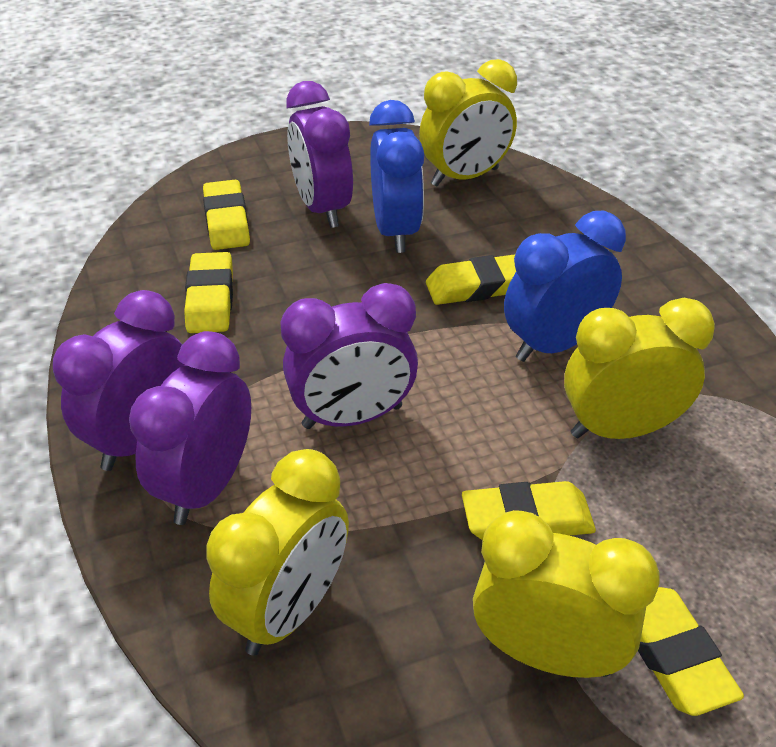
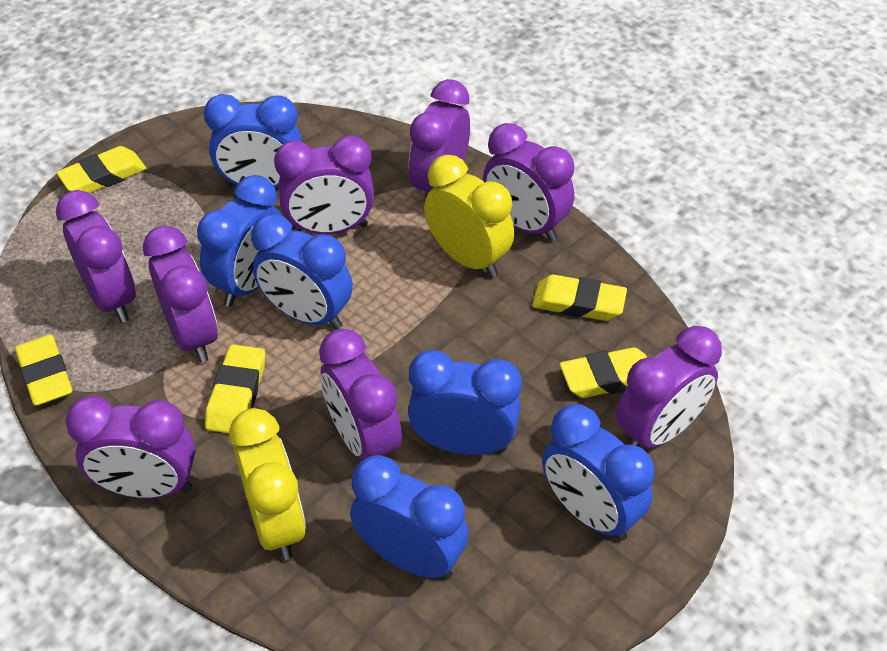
blue clock: [369,100,424,253] [504,211,626,362] = 2 -> [197,175,282,307] [204,94,303,188] [251,214,353,330] [350,455,468,580] [408,350,522,455] [542,404,655,541] = 6
purple clock: [53,290,184,471] [129,331,251,525] [280,283,418,429] [286,81,353,228] = 4 -> [56,190,136,323] [65,396,196,498] [143,225,218,363] [274,135,374,234] [319,329,402,461] [409,79,470,204] [483,123,574,241] [616,326,722,448] = 8
yellow clock: [206,449,349,656] [419,59,517,187] [473,510,660,678] [564,298,715,439] = 4 -> [229,408,306,560] [424,155,514,277] = 2

